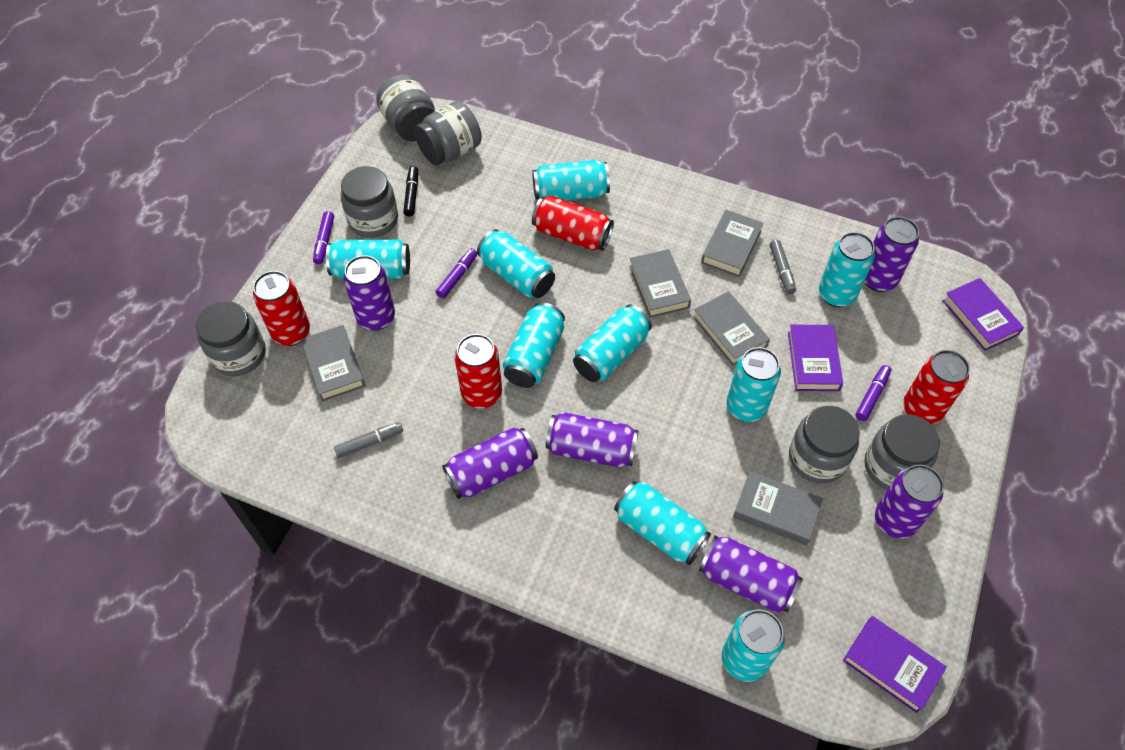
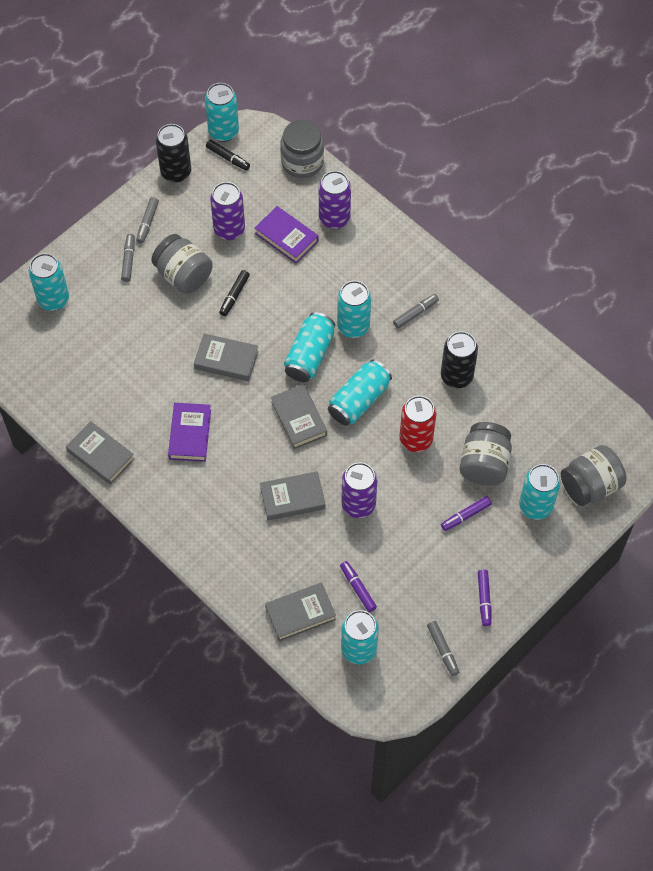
black can: none = 0 -> [156,124,191,183] [441,331,478,388] = 2
black marker: [403,166,418,217] = 1 -> [206,139,250,171] [219,270,250,316] = 2
grey jar: [196,301,266,376] [341,166,398,238] [376,74,435,142] [414,101,482,165] [789,406,860,483] [864,414,940,490] = 6 -> [151,234,213,294] [280,120,324,178] [459,422,512,485] [561,445,626,506] = 4
grey marker: [334,422,403,458] [770,240,796,294] = 2 -> [121,234,135,282] [136,197,159,244] [393,294,439,329] [427,621,459,676] = 4
purple book: [788,325,843,391] [843,616,947,713] [942,278,1024,351] = 3 -> [168,403,211,462] [255,206,318,263] = 2
purple can: [343,255,395,331] [442,427,538,499] [546,412,639,467] [699,535,803,613] [864,216,919,292] [875,465,944,539] = 6 -> [210,182,245,240] [319,171,351,229] [342,462,377,518] = 3
red can: [253,271,310,346] [454,334,502,408] [532,195,614,251] [903,350,970,424] = 4 -> [400,396,437,452] = 1
turquoise can: [326,240,410,279] [477,229,555,298] [503,302,565,388] [532,160,610,200] [573,305,652,382] [614,481,711,565] [722,610,785,682] [726,347,781,422] [819,232,875,307] = 9 -> [29,253,69,311] [205,83,239,142] [284,312,335,382] [328,360,392,426] [337,281,371,338] [341,610,379,664] [519,464,561,520] = 7

